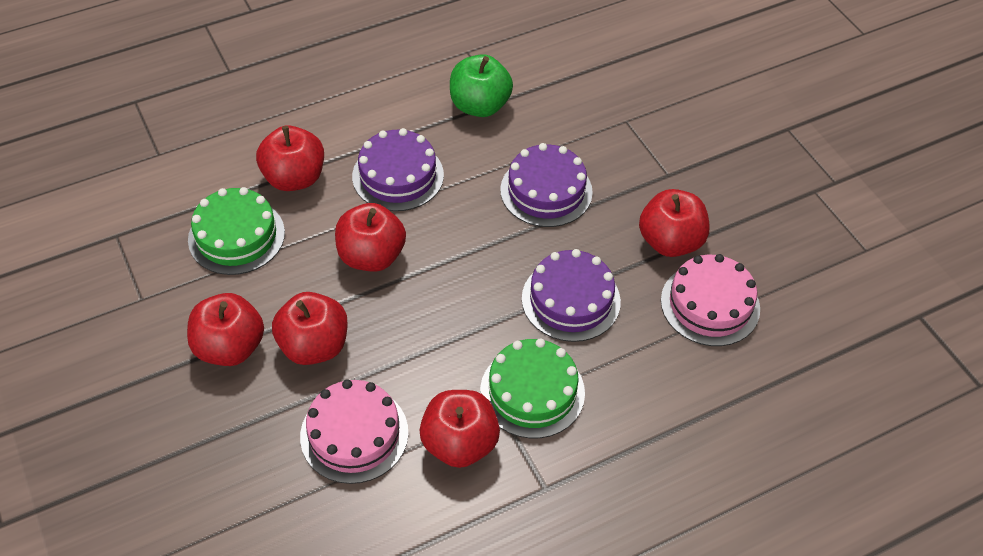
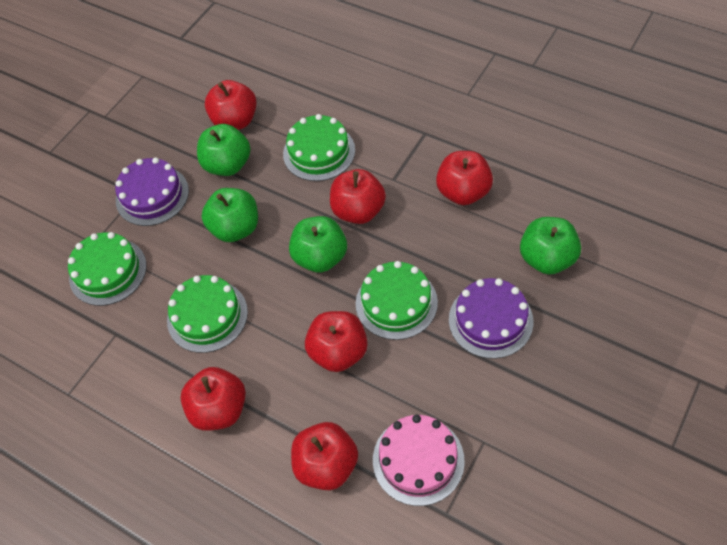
green apple: [450,54,513,117] = 1 -> [197,124,250,176] [201,188,258,242] [289,216,347,272] [520,217,581,275] = 4
green cake: [188,187,285,275] [480,338,585,438] = 2 -> [68,232,147,306] [167,275,248,353] [283,114,355,181] [356,261,438,340] = 4
pink cake: [300,379,408,484] [661,254,760,346] = 2 -> [373,415,465,506] = 1
purple cake: [352,128,444,211] [500,143,593,227] [522,249,621,342] = 3 -> [115,157,189,226] [449,278,534,359] = 2

